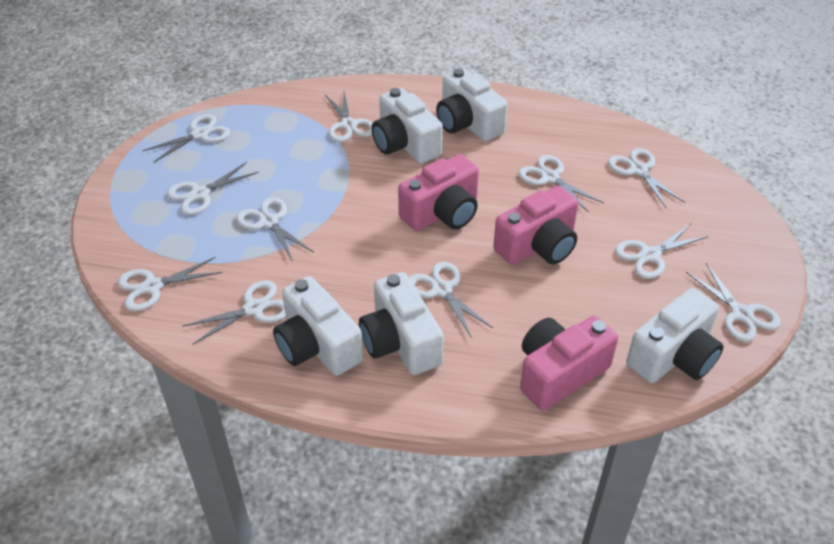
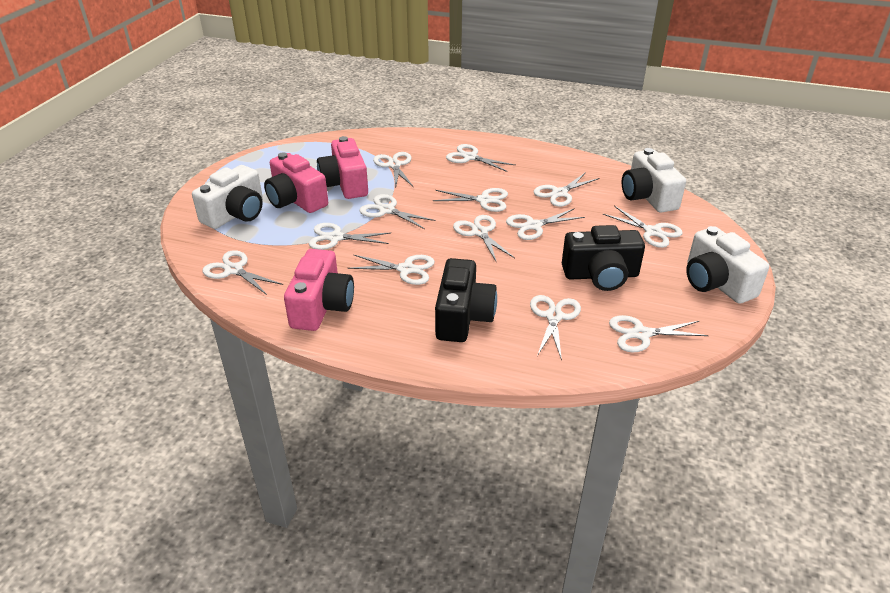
black camera: none = 0 -> [435,258,497,342] [562,225,645,291] = 2
white camera: [273,276,363,376] [359,272,443,375] [371,88,443,164] [436,69,508,142] [626,288,724,383] = 5 -> [192,165,263,229] [622,148,686,213] [686,226,769,304] = 3
white scissors: [118,257,222,311] [142,114,230,163] [167,162,259,215] [182,280,286,345] [236,197,314,262] [325,92,372,142] [409,262,493,338] [518,155,604,213] [608,148,685,209] [615,224,708,279] [686,263,781,342] = 11 -> [202,250,283,295] [309,223,391,250] [348,255,435,285] [359,194,436,229] [373,152,414,187] [433,188,508,212] [446,144,515,172] [453,215,515,263] [506,208,585,240] [530,295,581,361] [534,172,600,207] [603,206,683,248] [609,315,709,352] = 13

